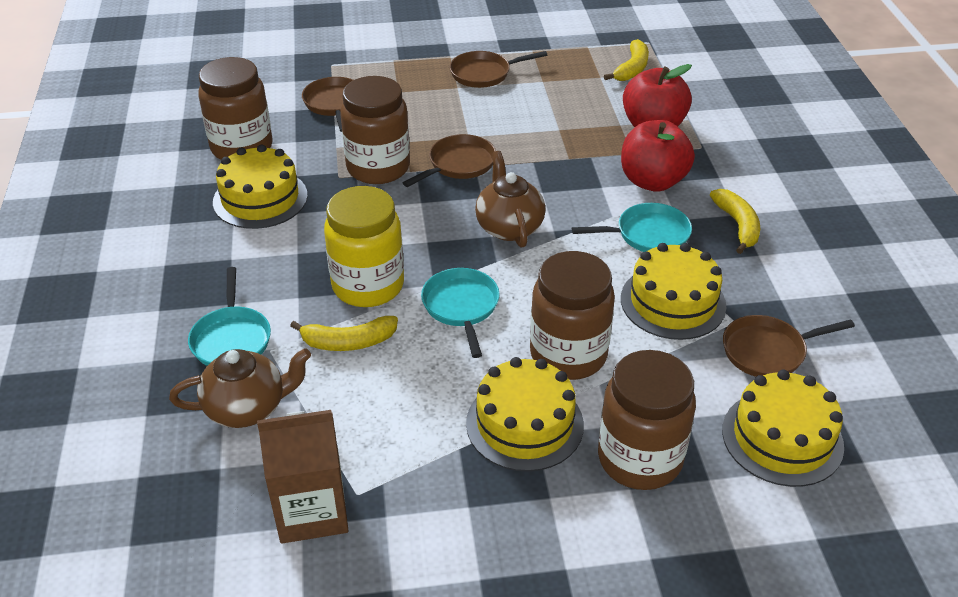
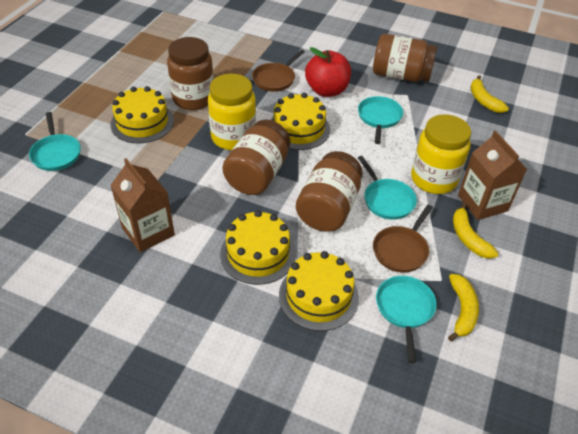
brown carton: [257,410,349,544] = 1 -> [110,158,175,252] [458,131,527,220] = 2
brown pan: [302,77,353,132] [403,134,496,187] [450,51,547,88] [723,315,855,377] = 4 -> [252,50,305,92] [373,205,433,273] = 2
brown teapot: [169,348,311,428] [475,151,545,248] = 2 -> none = 0
red apple: [621,120,695,192] [623,64,692,127] = 2 -> [305,47,351,97] = 1
turquoise pan: [188,267,271,366] [421,268,500,358] [572,203,692,252] = 3 -> [29,112,81,171] [358,96,403,144] [358,156,417,220] [376,276,437,363] = 4
yellow jar: [324,186,404,307] = 1 -> [208,74,256,150] [411,114,471,194] = 2

